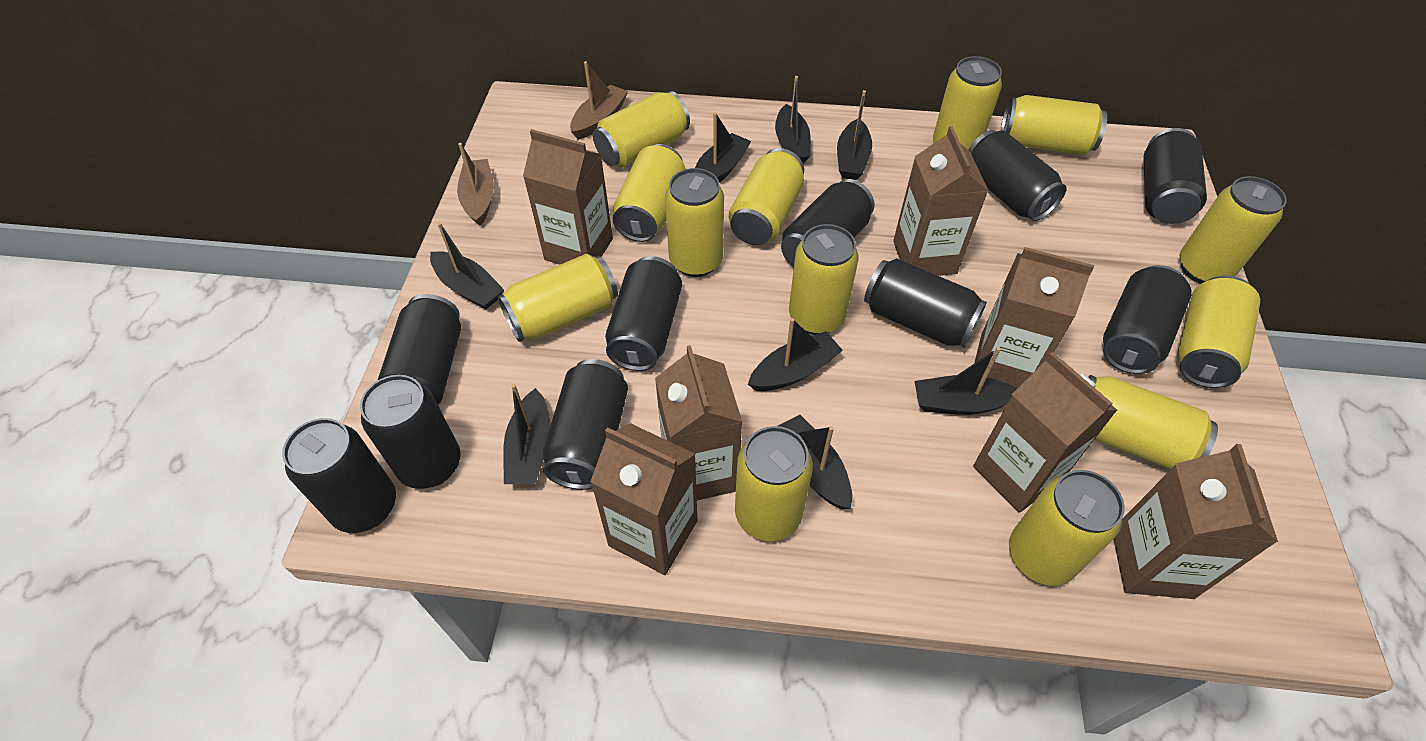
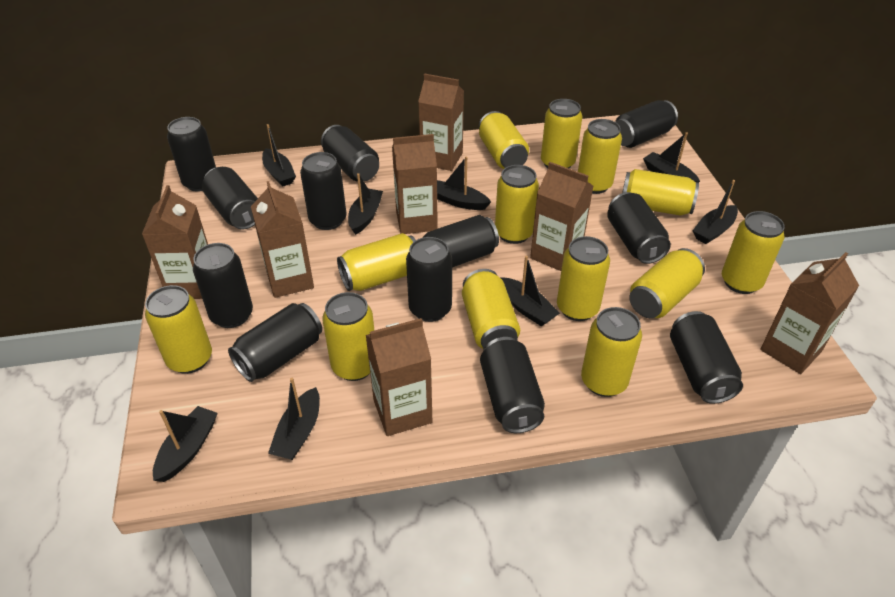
black can: [282,418,396,533] [360,375,461,489] [377,294,461,405] [543,359,628,490] [605,256,682,371] [781,179,874,267] [864,258,987,348] [968,130,1067,221] [1103,265,1192,374] [1143,128,1207,224] = 10 -> [167,117,216,192] [193,243,253,328] [202,167,258,229] [228,303,322,382] [300,152,347,230] [321,125,379,181] [406,237,452,322] [422,215,499,268] [480,337,545,433] [607,192,671,264] [615,100,678,148] [670,311,743,404] = 12
brown boat: [457,143,494,226] [570,61,628,140] = 2 -> none = 0

